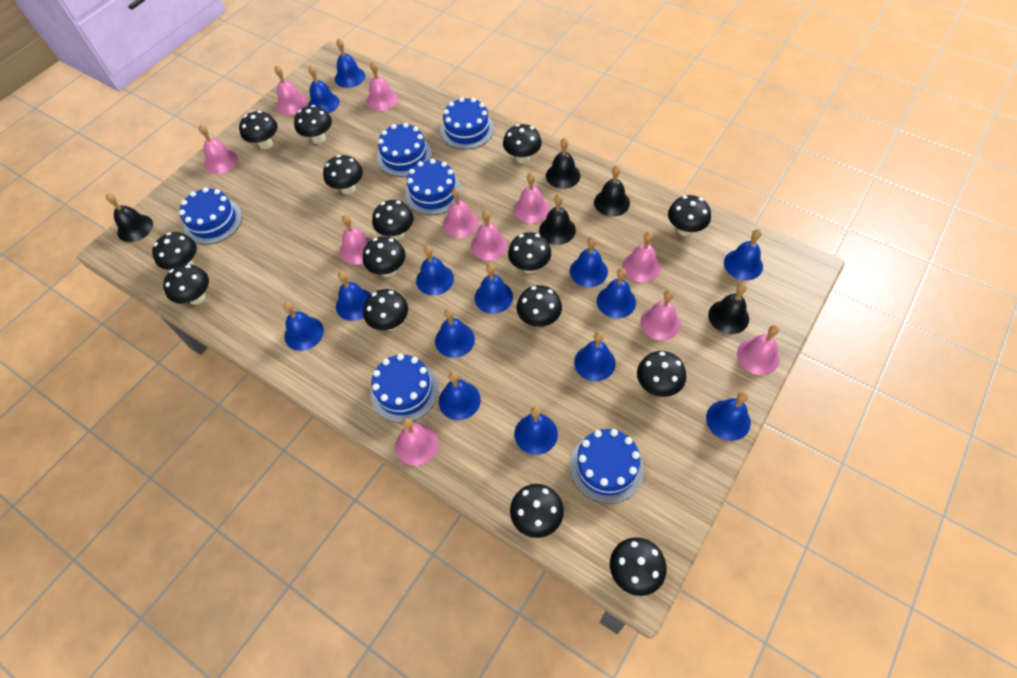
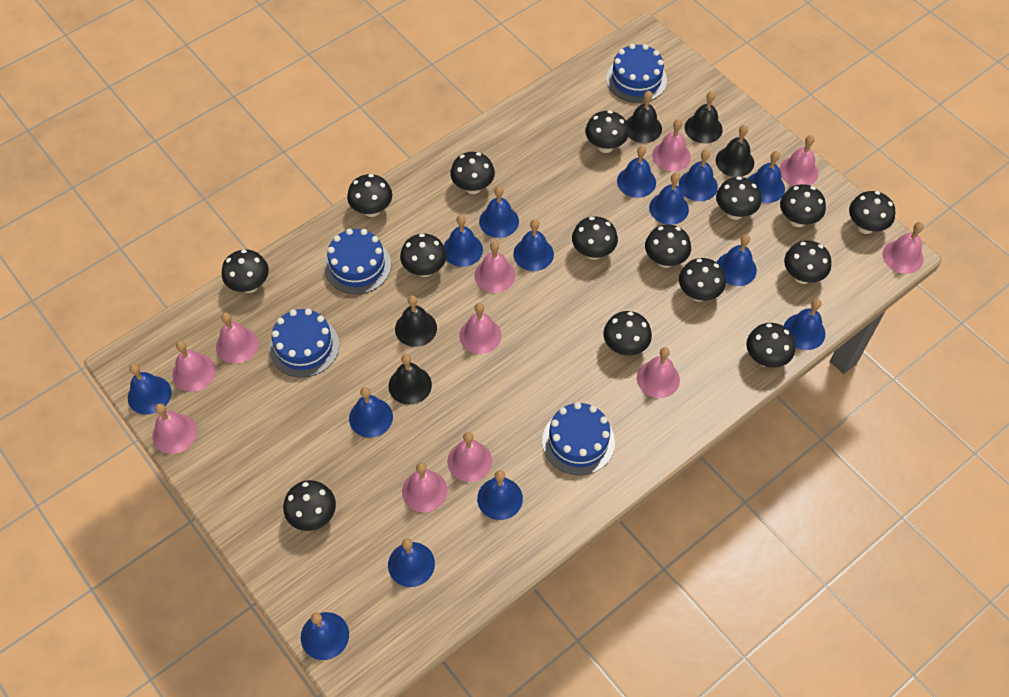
blue cake: [179,187,242,244] [370,354,439,423] [377,123,432,177] [405,159,462,215] [440,97,494,150] [570,429,644,504] = 6 -> [270,309,339,378] [324,229,391,294] [542,402,615,475] [606,44,667,103] = 4

